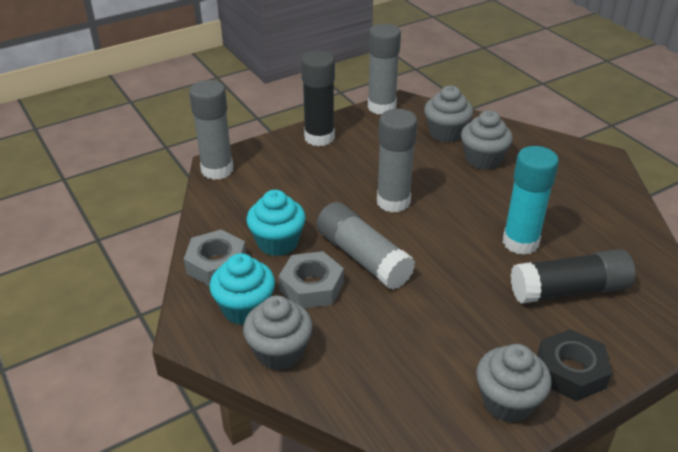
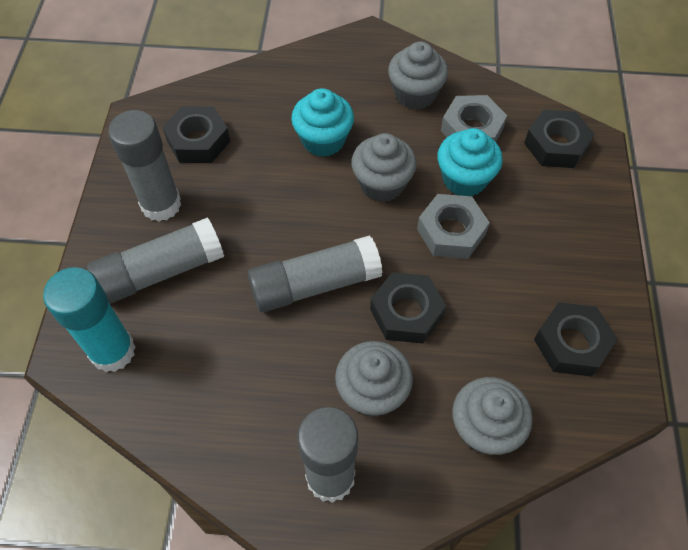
black glue stick: [301,51,335,146] [511,249,636,304] = 2 -> none = 0
black nut: [537,329,612,401] = 1 -> [162,106,230,163] [370,272,446,344] [524,110,594,168] [534,302,618,377] = 4

